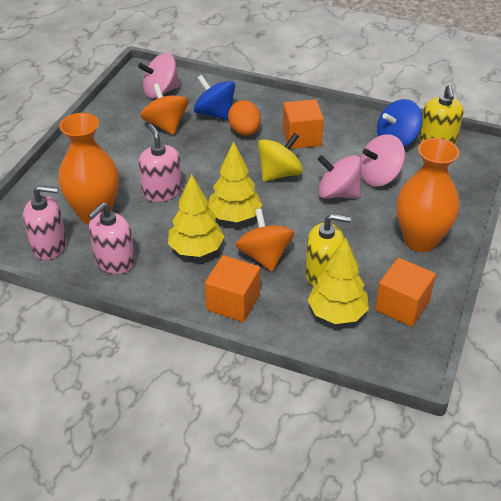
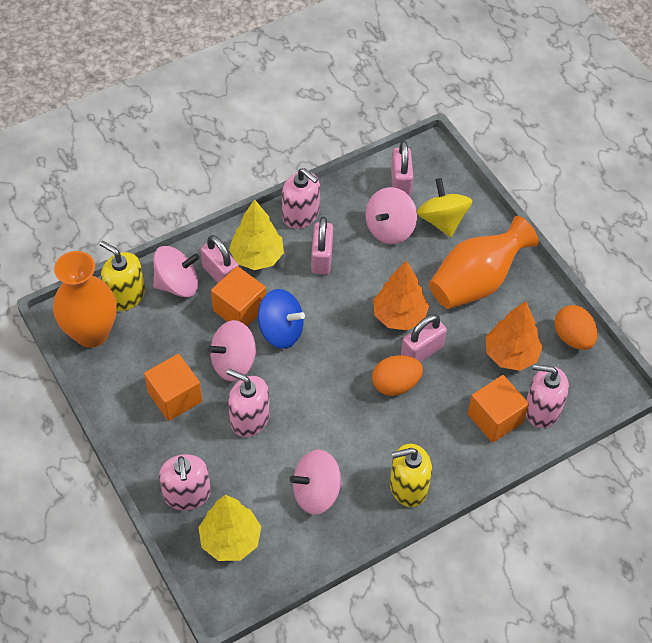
blue spinning top: [194,75,235,120] [377,99,422,147] = 2 -> [258,289,305,349] = 1
orange egg: [228,100,261,136] = 1 -> [372,355,423,396] [554,305,598,350] = 2
orange spinning top: [140,84,188,135] [235,209,294,272] = 2 -> none = 0
orange tree: none = 0 -> [373,260,429,330] [486,301,543,371] = 2
pink padlock: none = 0 -> [200,235,239,283] [311,217,333,275] [391,141,413,196] [401,314,447,362] = 4
pink soap dispenser: [23,185,67,260] [88,203,135,274] [138,124,182,202] = 3 -> [159,454,211,510] [227,369,270,437] [282,168,320,229] [526,364,569,428] = 4
pink spinning top: [138,53,180,98] [317,155,361,199] [360,134,405,187] = 3 -> [153,246,200,297] [207,320,257,381] [290,450,342,515] [366,187,417,244] = 4
yellow tree: [168,174,225,257] [208,141,262,222] [308,237,369,324] = 3 -> [198,495,261,561] [229,199,284,270] = 2

